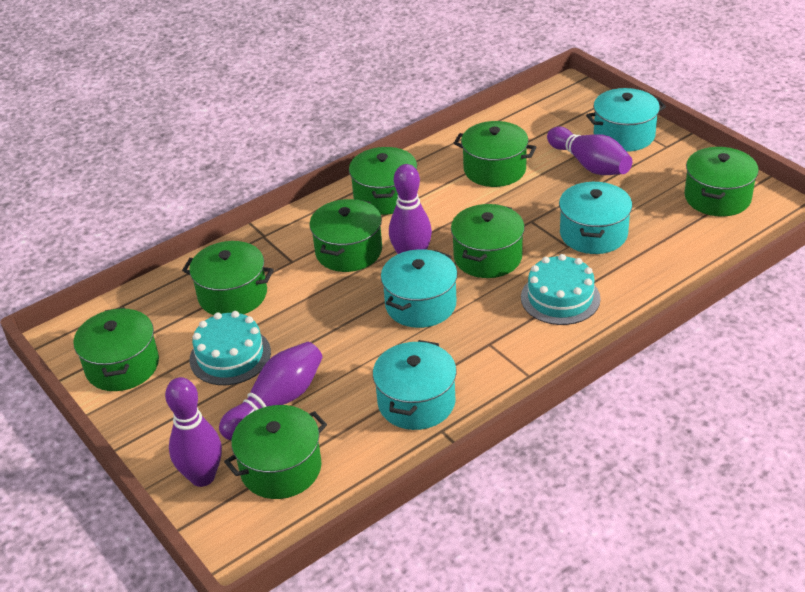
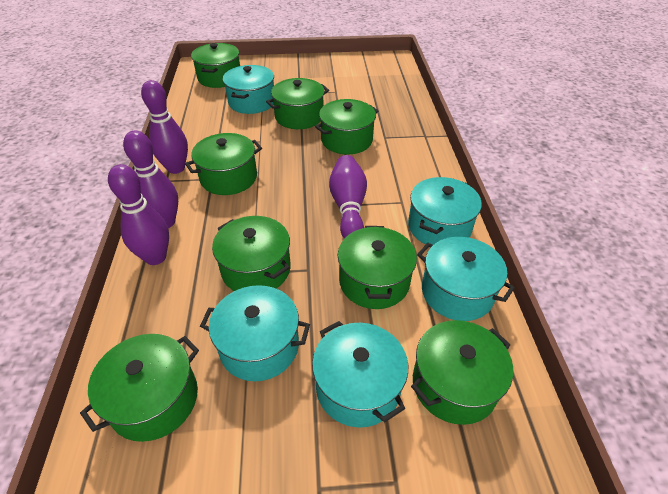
turquoise cake: [189,311,271,385] [521,254,600,325] = 2 -> none = 0
turquoise pot: [373,340,457,430] [381,249,457,328] [559,182,632,254] [586,88,666,152] = 4 -> [200,285,310,381] [223,65,274,114] [312,321,408,428] [408,177,482,245] [417,237,515,321] = 5

